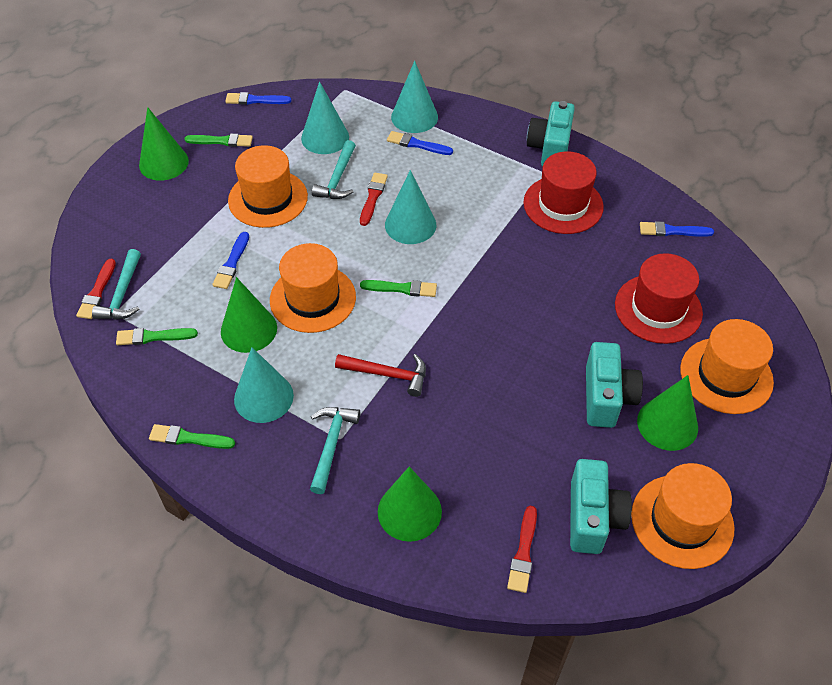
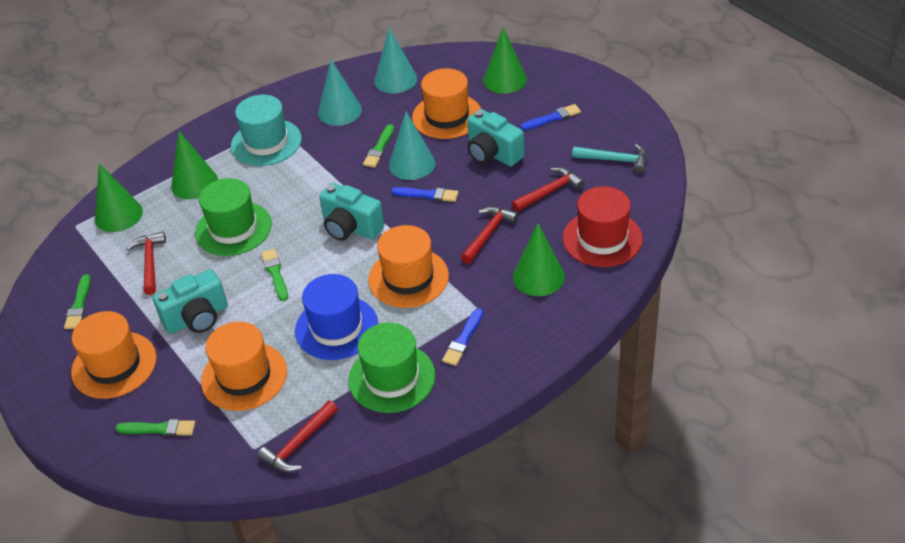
blue brush: [212,232,249,289] [225,92,291,105] [387,131,453,155] [640,221,714,237] = 4 -> [391,187,458,202] [442,308,483,366] [520,104,581,130] = 3
blue hat: none = 0 -> [295,274,378,360] = 1
green hat: none = 0 -> [195,178,272,256] [348,323,435,413] = 2
red brush: [76,258,116,319] [360,173,388,226] [507,506,537,593] = 3 -> none = 0
red hammer: [335,354,426,397] = 1 -> [126,231,166,295] [258,400,338,472] [461,206,518,264] [511,167,585,212] = 4
red hat: [523,151,604,234] [615,253,703,344] = 2 -> [563,186,643,267] = 1
turquoise cone: [234,347,294,423] [301,81,349,154] [385,170,436,244] [391,61,438,133] = 4 -> [318,60,362,126] [374,28,417,94] [389,112,436,180] = 3
turquoise hammer: [92,249,141,320] [310,407,360,494] [312,140,356,199] = 3 -> [572,144,647,173] = 1
turquoise hat: none = 0 -> [231,95,302,166] = 1

